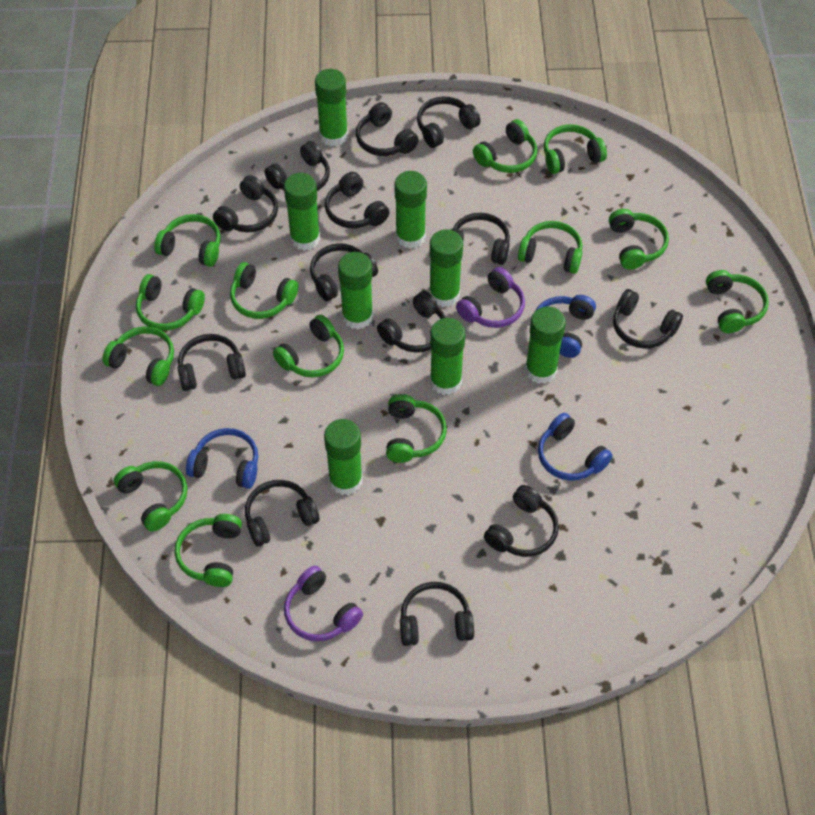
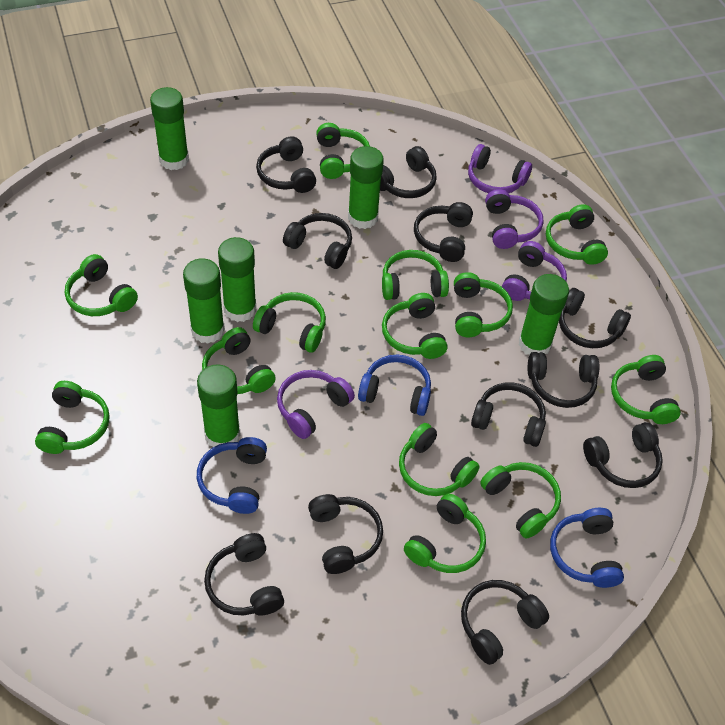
black headphones: [177,334,246,391] [213,175,278,232] [245,480,320,547] [264,141,330,191] [310,243,378,301] [325,172,389,228] [356,102,419,156] [377,291,446,353] [400,582,474,646] [417,96,480,148] [451,213,510,265] [484,485,559,557] [613,289,683,348] = 13 -> [204,533,284,616] [256,136,316,193] [283,213,352,269] [308,494,383,574] [380,146,437,198] [414,202,473,262] [461,580,549,665] [471,382,546,447] [528,352,599,408] [559,288,631,348] [583,422,663,488] = 11
green glue stick: [284,173,320,251] [315,69,348,146] [324,419,363,495] [338,252,373,329] [395,171,427,249] [429,229,463,307] [430,318,465,395] [525,306,566,384] = 8 -> [150,87,189,170] [183,258,225,344] [197,364,241,447] [218,237,256,322] [348,146,384,229] [519,274,569,355] = 6
purple headphones: [284,565,363,641] [456,267,525,328] = 2 -> [277,370,355,439] [468,144,532,193] [485,189,543,249] [502,241,567,301] = 4

